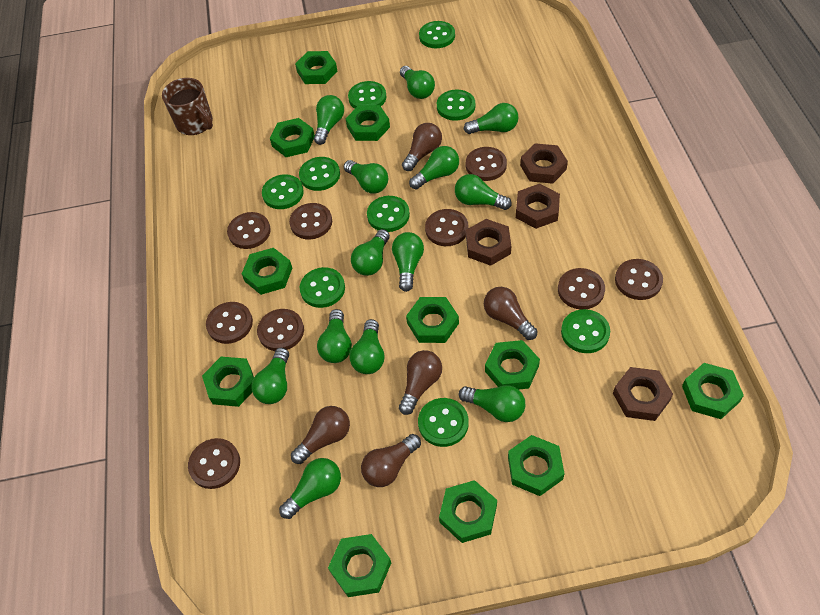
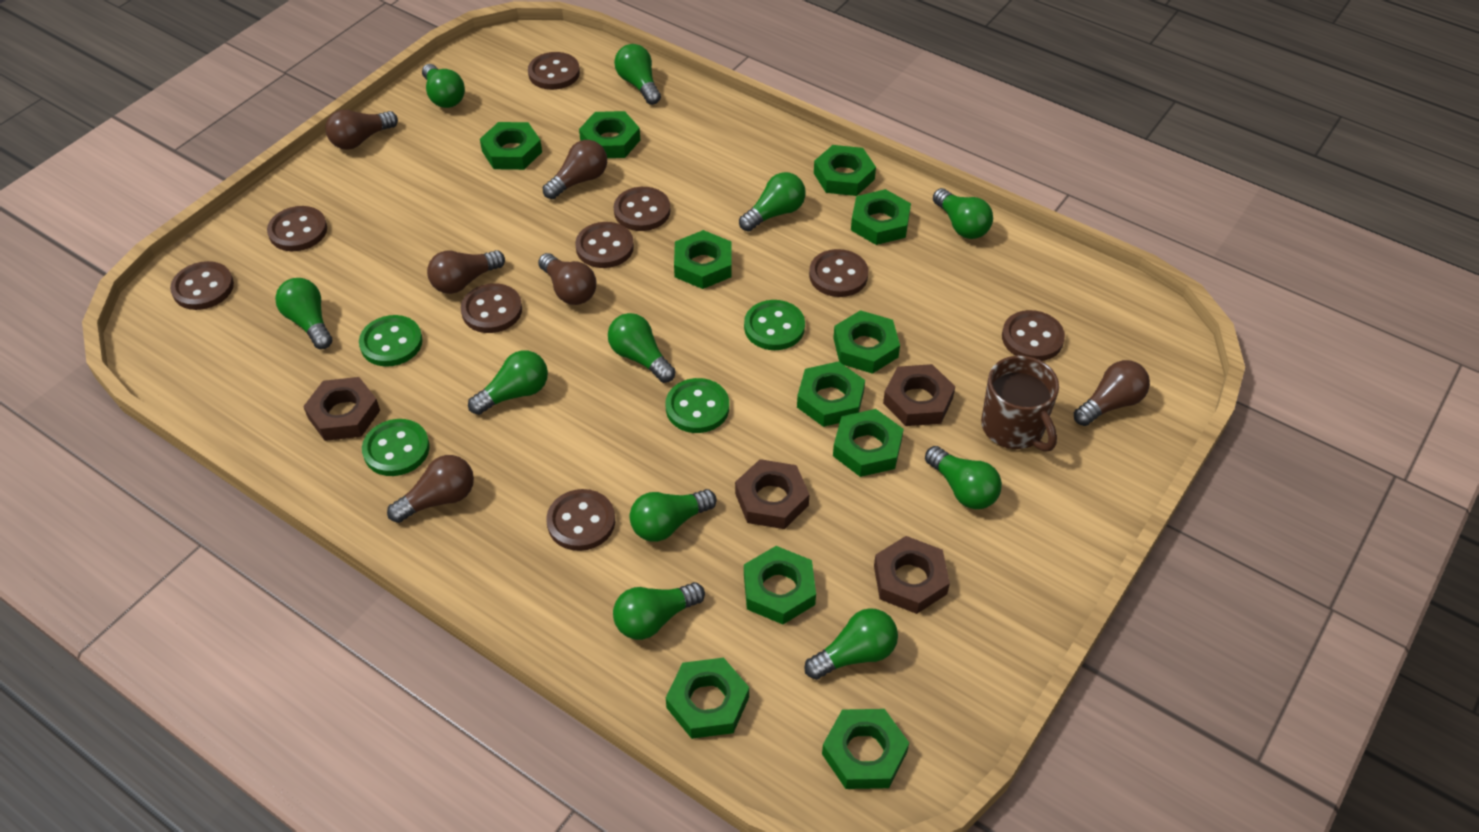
brown light bulb: [291,406,350,464] [361,434,421,487] [399,350,442,415] [402,123,442,171] [484,287,538,340] = 5 -> [325,110,398,150] [387,455,474,523] [427,250,505,294] [538,253,596,305] [543,140,607,199] [1074,360,1150,426] = 6
green button: [262,174,304,209] [299,157,340,191] [300,267,345,308] [348,81,386,108] [367,196,410,232] [418,398,469,447] [419,21,455,48] [437,90,475,121] [561,309,610,353] = 9 -> [359,315,423,367] [362,419,430,476] [665,378,729,433] [744,300,805,350] = 4
green light bulb: [251,348,289,404] [279,458,341,519] [314,95,344,145] [317,309,352,363] [344,160,388,194] [350,319,385,374] [351,229,390,276] [392,232,424,292] [400,66,435,99] [409,146,459,190] [455,174,512,210] [459,385,525,422] [464,103,518,134] = 13 -> [275,278,332,349] [422,64,465,108] [468,350,548,415] [608,313,676,383] [613,582,705,640] [614,44,661,105] [630,489,717,542] [739,172,806,232] [804,608,898,680] [925,446,1002,509] [933,188,993,239] = 11

